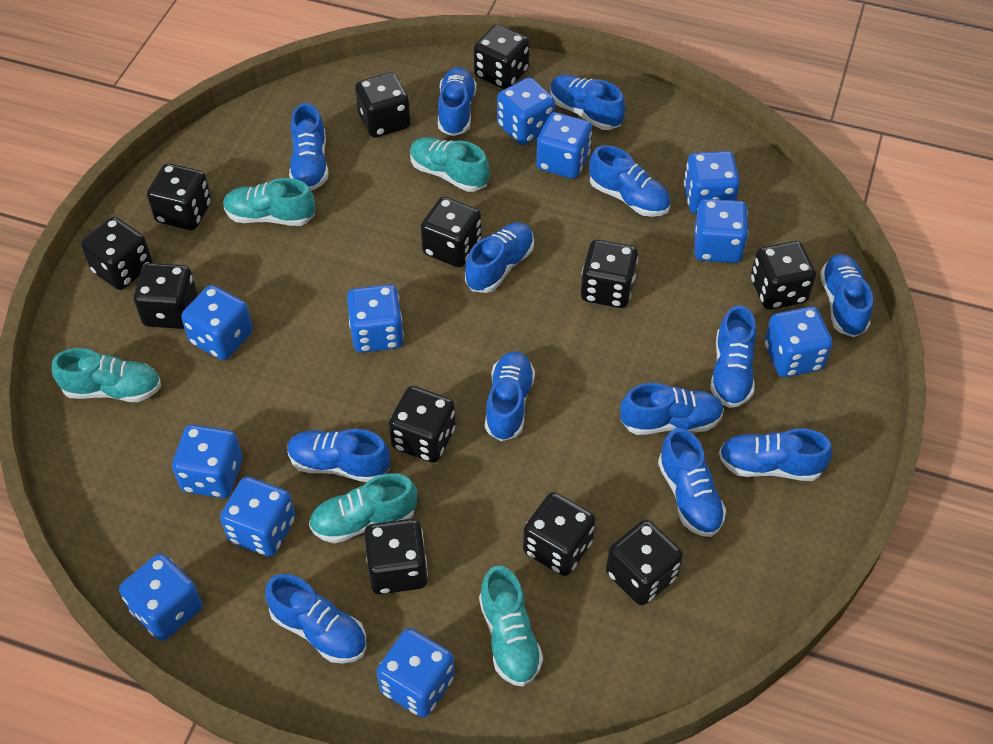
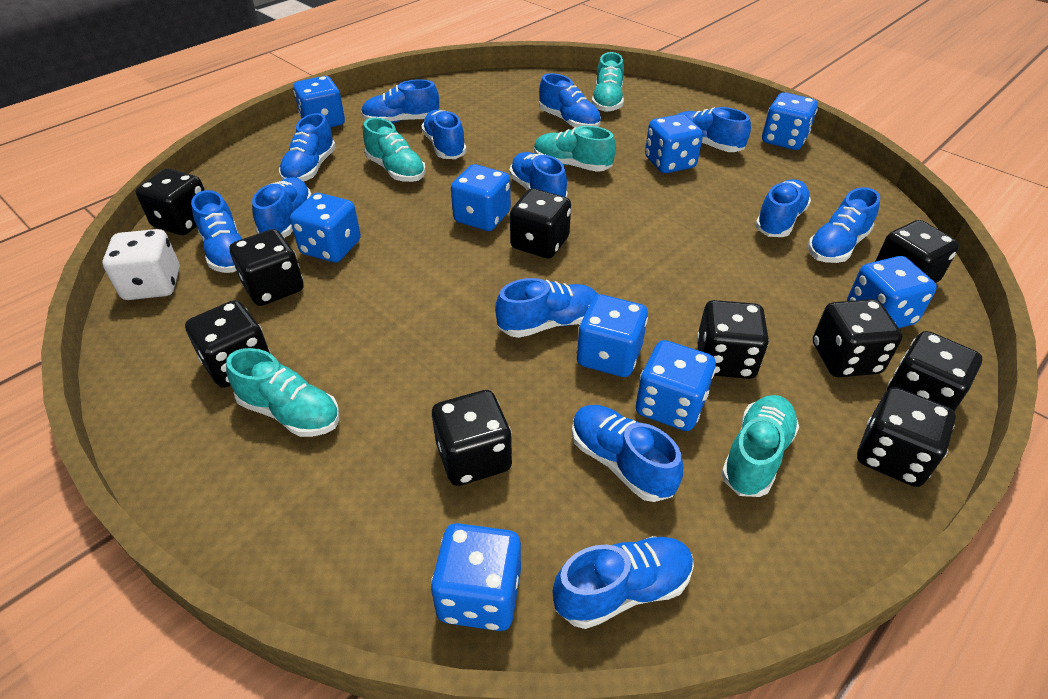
black dice: [81,217,152,290] [134,263,197,329] [147,163,212,230] [355,72,411,138] [364,519,428,594] [389,386,456,463] [421,197,482,268] [474,24,529,89] [523,492,596,576] [581,240,638,308] [606,520,683,606] [751,241,816,310] = 12 -> [135,169,205,235] [185,300,270,388] [230,229,304,306] [432,390,512,486] [510,188,571,258] [697,300,769,379] [813,299,902,377] [857,387,956,487] [875,220,959,283] [887,331,982,411] = 10
blue dice: [119,554,202,641] [172,425,242,498] [181,285,253,360] [220,477,295,557] [347,284,404,353] [377,628,455,717] [497,77,555,145] [536,112,592,179] [684,151,740,214] [695,199,748,263] [764,307,833,377] = 11 -> [290,193,361,262] [293,76,345,127] [431,523,521,631] [451,164,511,231] [577,294,648,377] [636,340,716,431] [645,114,703,173] [762,92,818,150] [847,256,937,328] = 9
white dice: none = 0 -> [103,229,180,300] = 1

